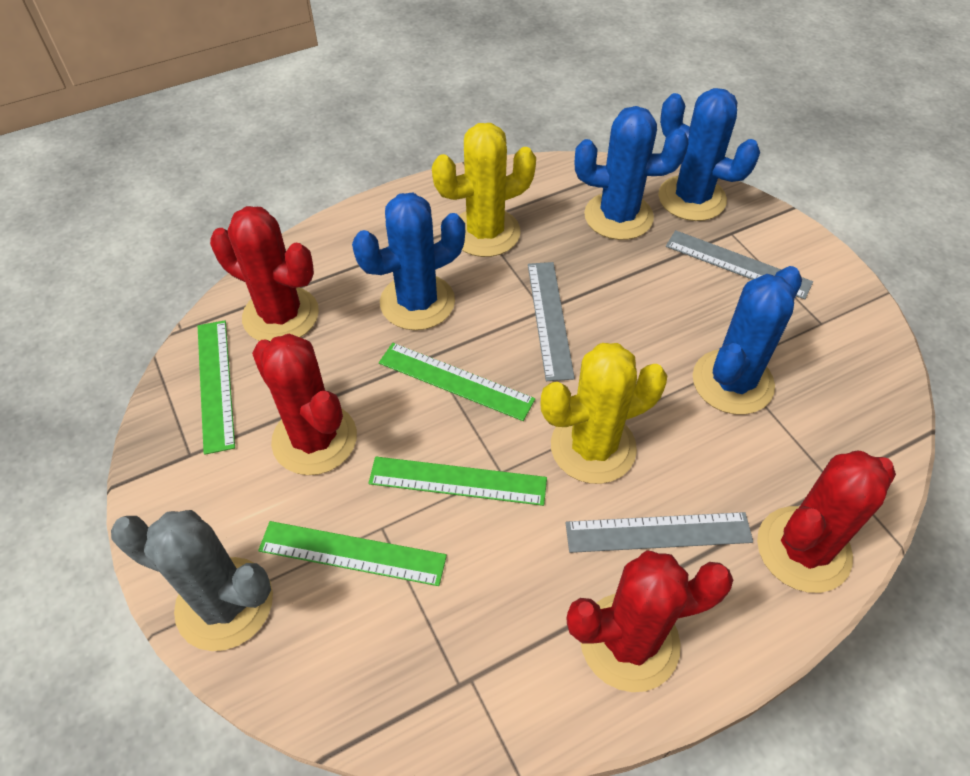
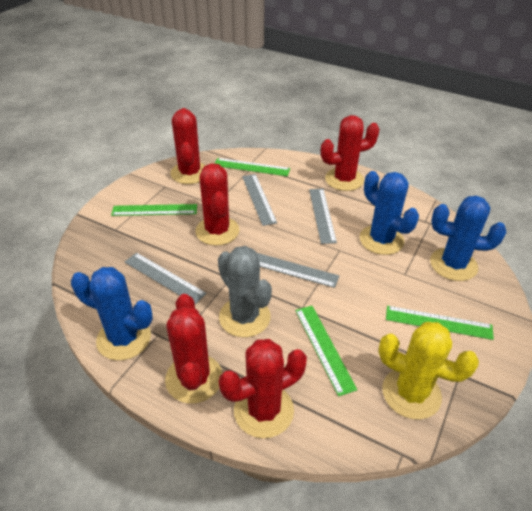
blue cactus: [352,193,465,330] [575,106,689,240] [658,88,760,221] [693,266,802,415] = 4 -> [71,267,153,360] [360,171,419,255] [430,196,506,281] = 3
grey ruler: [528,262,575,381] [566,512,753,553] [666,230,813,300] = 3 -> [125,253,207,304] [242,174,277,226] [257,253,339,288] [309,189,337,244] = 4
red cactus: [210,206,319,341] [252,333,357,475] [567,550,733,692] [757,451,896,593] = 4 -> [165,294,222,404] [170,108,206,184] [195,163,239,246] [219,339,307,438] [321,115,380,191] = 5
yellow cactus: [432,123,536,257] [540,343,667,484] = 2 -> [379,322,479,420] = 1

